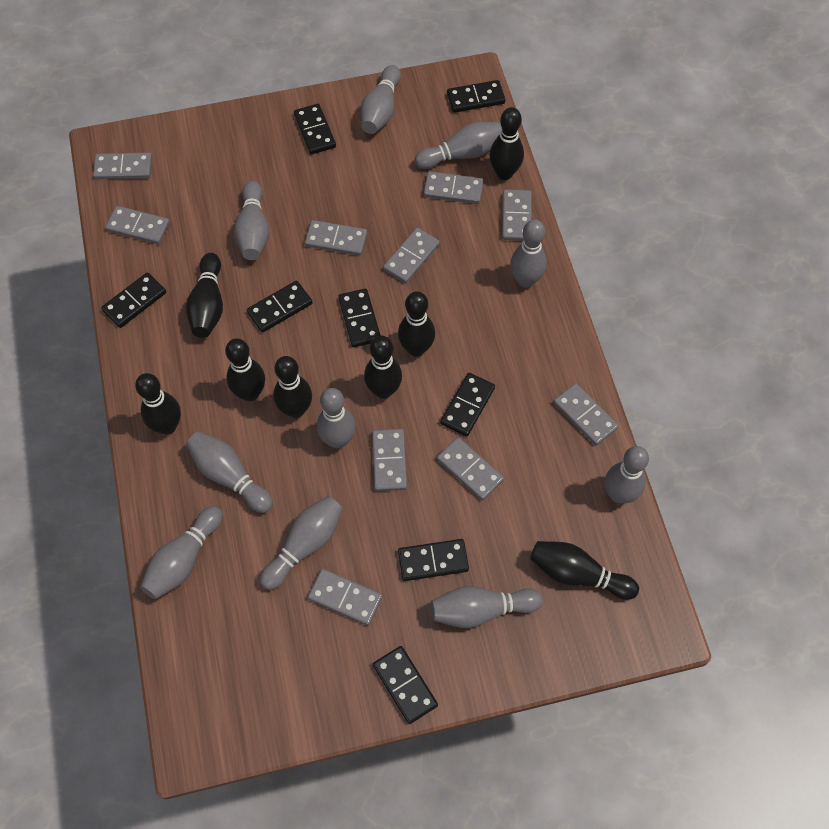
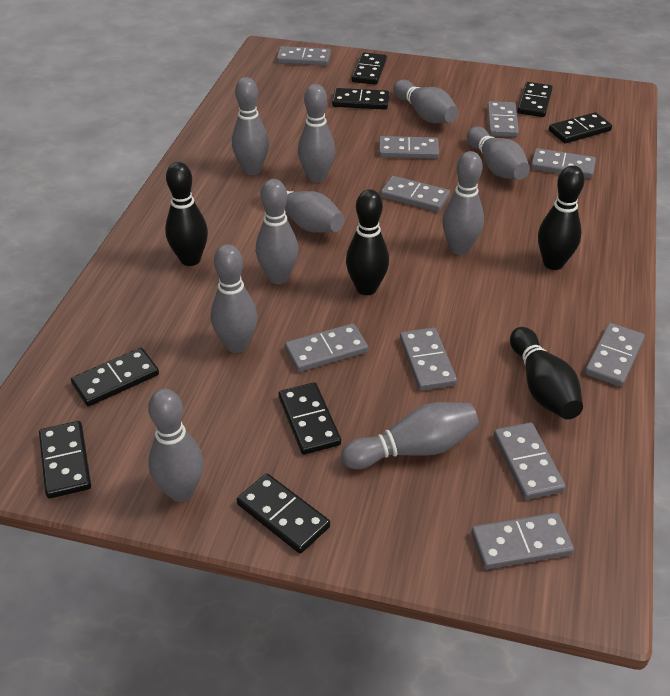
black bowling pin: [135,373,181,434] [186,253,223,338] [225,338,265,401] [273,356,312,418] [364,336,402,399] [398,291,435,357] [489,107,524,180] [530,541,639,600] = 8 -> [165,162,208,266] [346,189,389,295] [510,327,583,419] [538,165,585,270] = 4

